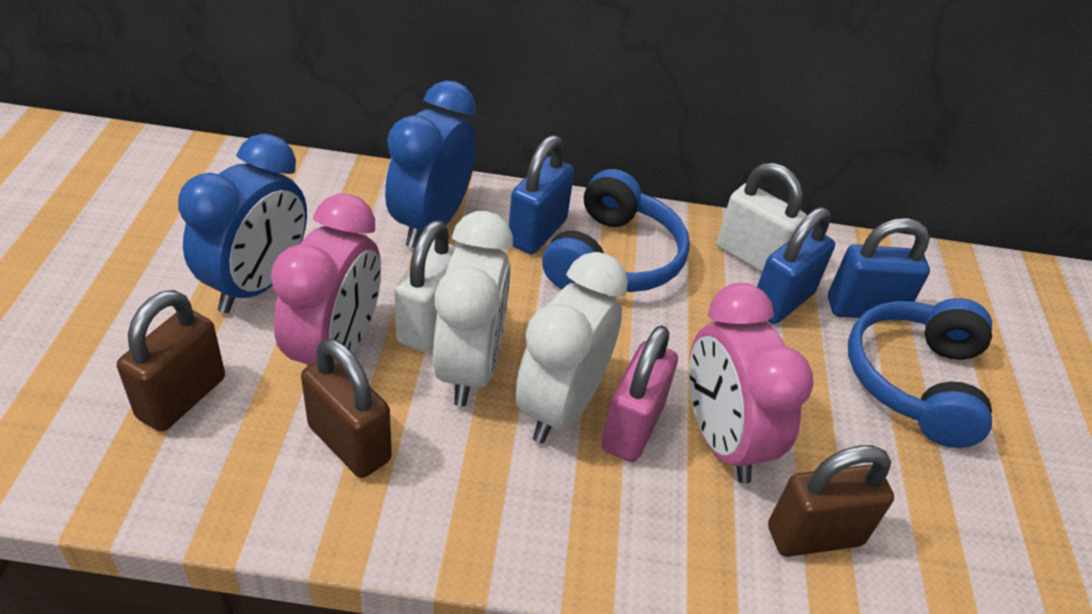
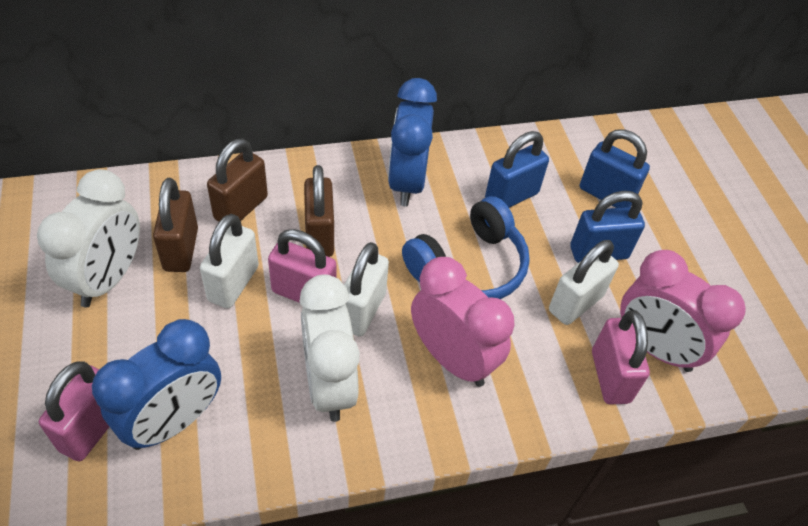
blue headphones: [542,169,690,292] [848,298,992,448] = 2 -> [402,196,530,299] = 1
pink padlock: [601,325,678,462] = 1 -> [39,361,109,461] [268,229,336,303] [592,310,650,405] = 3
white padlock: [395,220,457,352] [717,163,807,272] = 2 -> [200,214,259,308] [344,242,389,337] [549,240,619,325] = 3

